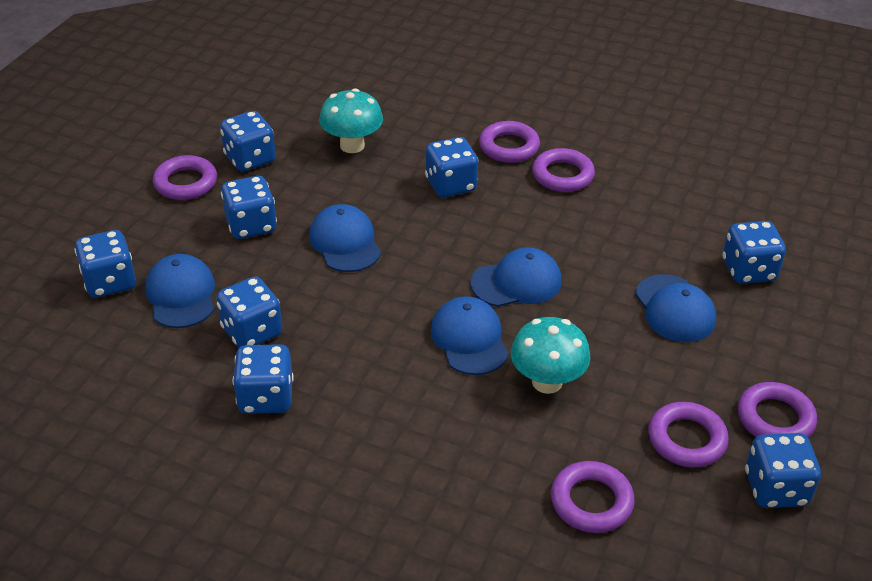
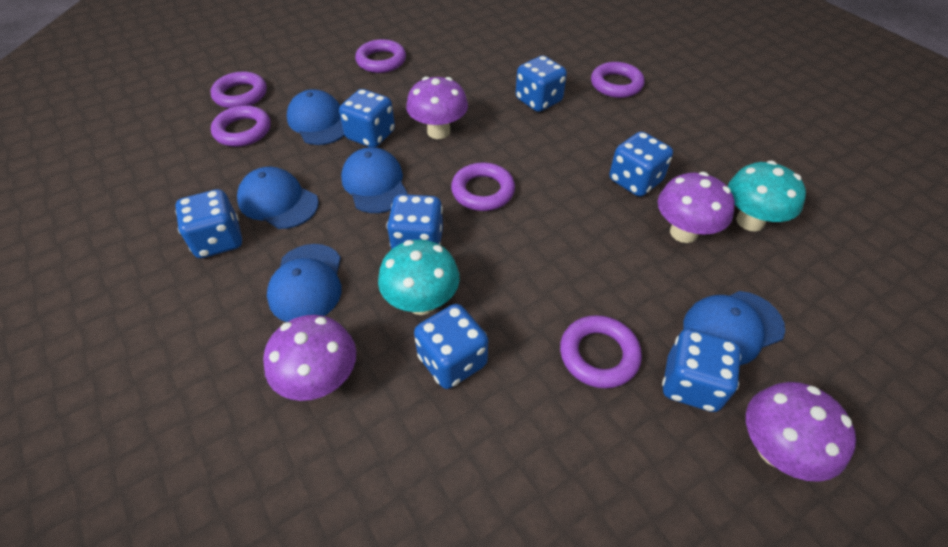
blue dice: [74,230,136,298] [216,277,282,348] [220,111,276,171] [221,176,277,239] [233,344,294,414] [425,137,479,197] [722,221,786,284] [745,433,821,508] = 8 -> [175,189,242,258] [339,89,395,147] [387,194,443,250] [414,304,488,389] [516,56,567,112] [609,131,673,197] [662,328,741,412] = 7
purple mushroom: none = 0 -> [263,315,356,401] [406,77,468,139] [658,172,735,243] [746,382,856,482] = 4

